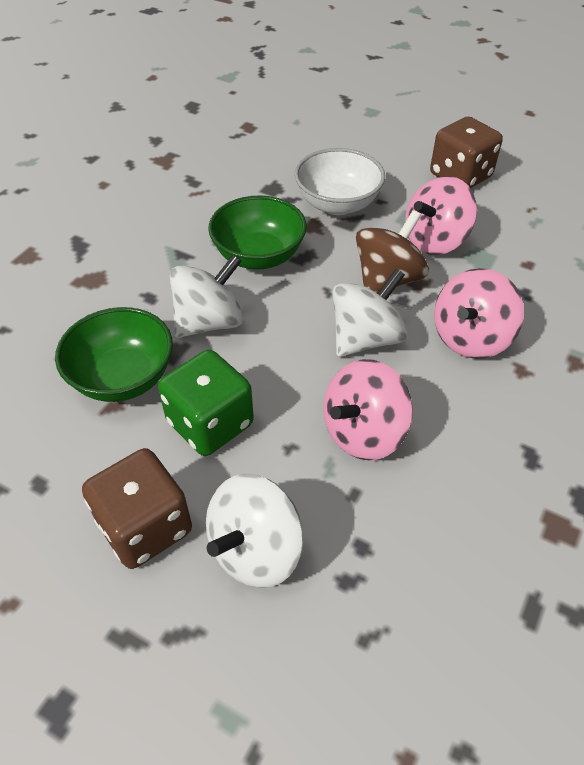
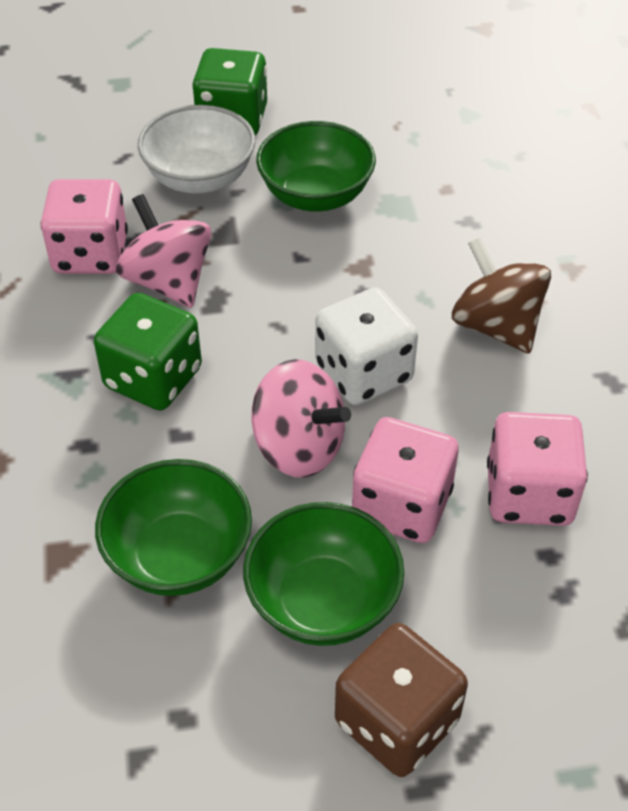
brown dice: [82,448,192,569] [430,117,503,188] = 2 -> [335,623,468,777] = 1
green bowl: [55,307,173,402] [208,195,307,269] = 2 -> [95,459,252,596] [243,502,404,646] [256,121,376,212] = 3
green dice: [158,349,254,456] = 1 -> [94,293,202,410] [192,48,267,135] = 2
pink dice: none = 0 -> [41,179,128,274] [352,417,459,543] [487,412,588,526] = 3
pink spinning top: [323,359,413,460] [405,176,477,255] [434,268,524,359] = 3 -> [116,194,211,308] [252,359,351,478] = 2
white dice: none = 0 -> [315,287,418,405] = 1
white spinning top: [170,254,243,338] [206,474,304,588] [332,268,408,357] = 3 -> none = 0

